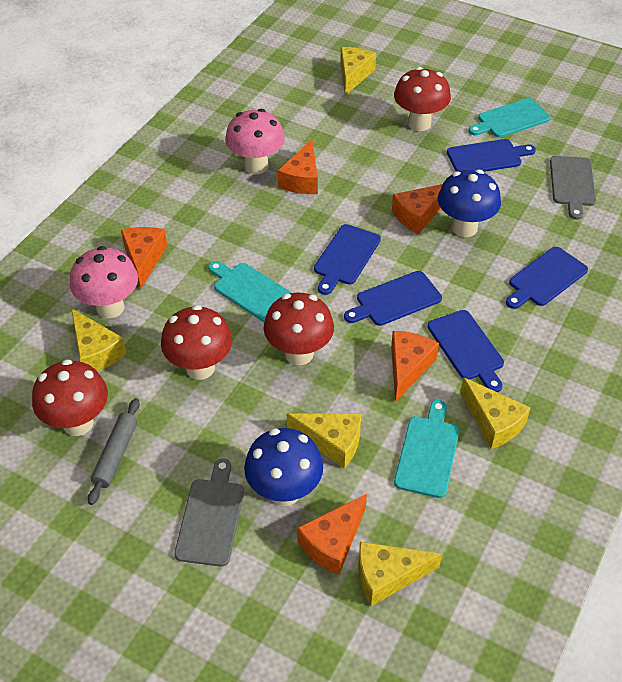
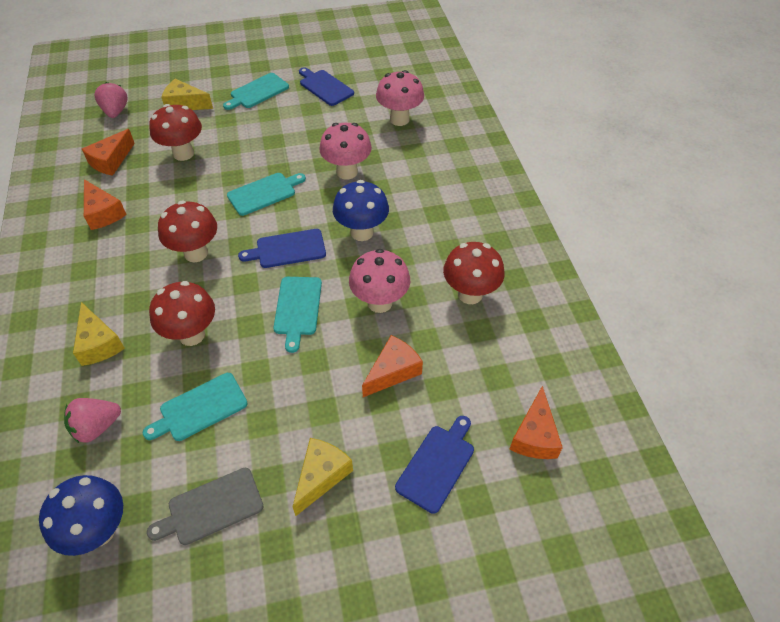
blue cutting board: [314,224,381,295] [344,271,442,326] [428,310,504,392] [447,139,536,172] [506,247,588,309] = 5 -> [238,229,326,268] [299,67,354,106] [395,416,474,514] = 3
grey cutting board: [174,459,244,567] [550,156,596,220] = 2 -> [147,468,264,545] = 1
grey rolling pin: [88,398,140,505] = 1 -> none = 0
orange cheese: [121,227,167,289] [278,139,318,194] [297,494,367,575] [391,331,439,402] [392,184,443,234] = 5 -> [82,129,135,176] [84,179,127,230] [362,335,423,397] [509,386,563,459] = 4
pink mushroom: [70,246,138,319] [225,109,285,174] = 2 -> [319,123,372,180] [349,249,410,313] [376,70,424,126] = 3
pink strawberry: none = 0 -> [64,398,121,443] [94,82,128,118] = 2
turquoise cutting board: [208,261,292,322] [394,400,459,498] [469,98,550,138] = 3 -> [143,373,248,441] [223,73,289,110] [227,173,306,216] [273,277,322,353] = 4
yellow cheese: [71,308,127,372] [287,413,361,469] [340,47,376,95] [358,542,442,606] [460,377,531,449] = 5 -> [73,302,125,366] [161,79,213,110] [293,438,353,516] = 3

